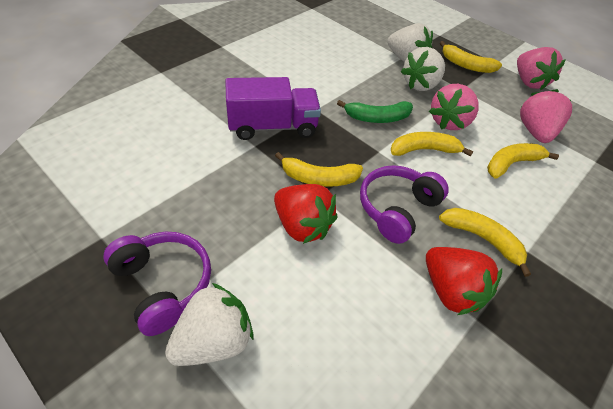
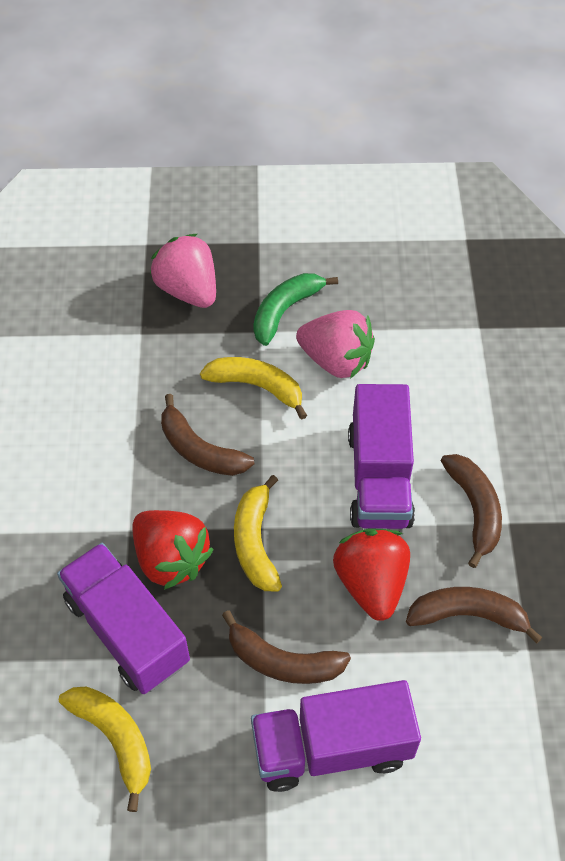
brown banana: none = 0 -> [161,394,254,476] [222,610,351,684] [406,587,543,643] [441,454,502,568] = 4
pink strawberry: [429,84,479,130] [517,47,566,90] [520,89,572,143] = 3 -> [150,234,216,308] [296,310,375,379] = 2
purple headphones: [103,232,211,336] [360,165,449,244] = 2 -> none = 0
purple truck: [225,77,321,140] = 1 -> [57,543,190,694] [251,680,421,792] [348,384,415,529] = 3
white strawberry: [165,283,254,366] [387,23,433,62] [401,47,445,91] = 3 -> none = 0
yellow banana: [275,152,363,187] [391,132,473,156] [439,208,531,277] [440,41,502,73] [487,143,559,179] = 5 -> [59,686,151,812] [200,357,307,420] [234,475,282,592] = 3

